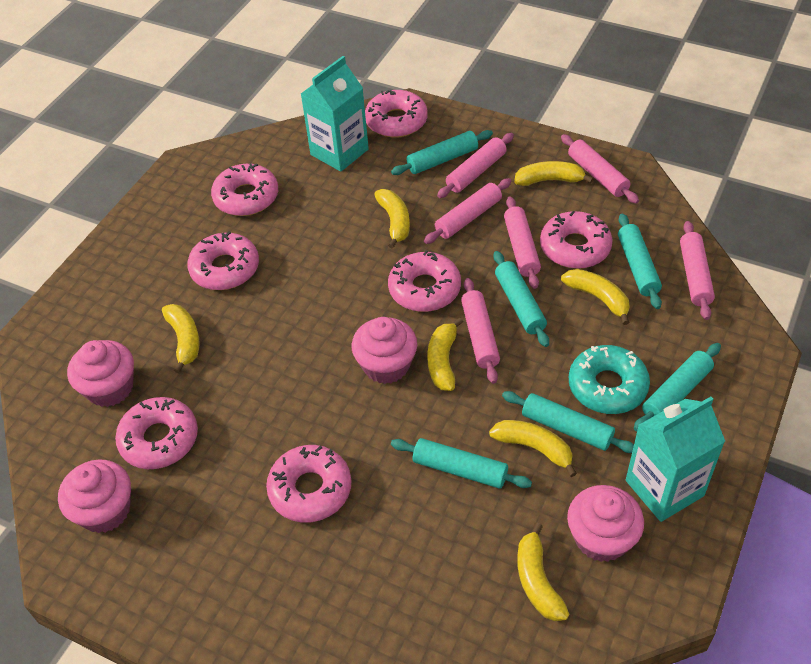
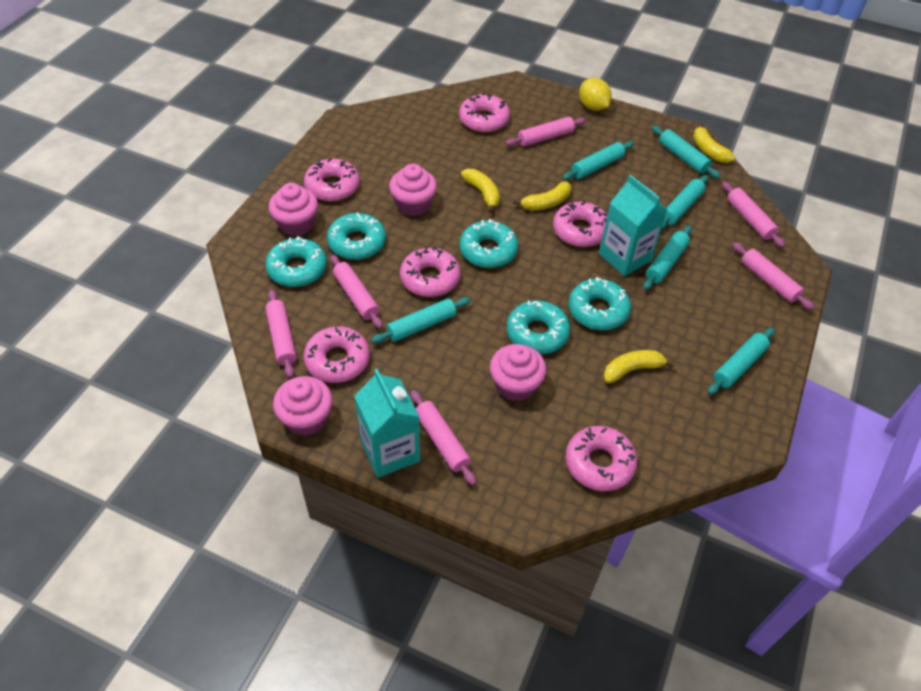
pink donut: [115,397,198,469] [187,232,259,290] [211,163,278,216] [266,445,351,522] [365,90,428,138] [388,250,461,312] [540,211,613,269] = 7 -> [303,327,370,383] [304,158,360,201] [400,246,461,297] [459,92,510,132] [553,201,608,247] [565,426,637,491] = 6
turquoise donut: [569,345,650,414] = 1 -> [265,236,327,287] [327,212,386,260] [460,219,518,268] [507,301,570,354] [568,277,631,330] = 5
yellow banana: [162,304,200,373] [374,189,410,249] [427,317,463,391] [489,420,577,477] [514,161,593,186] [517,523,569,621] [561,269,630,325] = 7 -> [461,169,500,213] [514,181,571,211] [604,350,675,383] [693,123,735,163] = 4
yellow lemon: none = 0 -> [579,78,612,111] = 1

